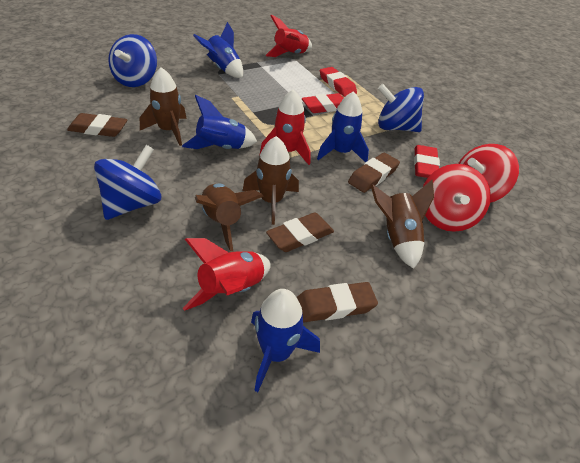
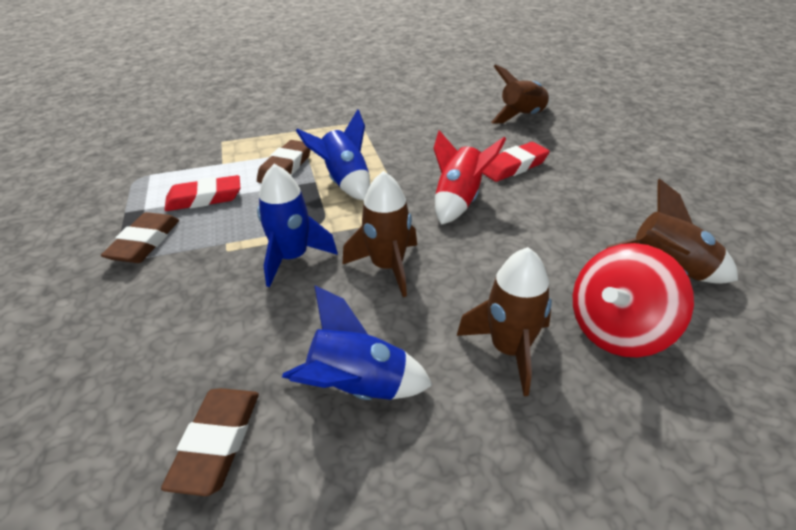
blue rocket: [182,95,257,149] [193,22,243,78] [251,289,320,392] [317,91,369,162] = 4 -> [257,164,338,287] [282,286,432,400] [296,109,370,200] = 3
blue spinning top: [94,145,161,220] [108,34,157,87] [378,84,424,132] = 3 -> none = 0
brown eraser: [67,113,128,137] [266,213,334,252] [296,282,378,323] [348,153,400,193] = 4 -> [101,212,179,263] [161,388,259,496] [257,140,311,183] = 3
red eraser: [302,93,344,113] [320,67,357,97] [414,145,440,178] = 3 -> [164,175,240,211] [482,142,550,182] = 2
red rocket: [183,238,271,311] [259,90,311,165] [266,15,312,57] = 3 -> [433,130,506,225] = 1
red spinning top: [423,164,491,232] [458,144,519,203] = 2 -> [573,243,694,357] = 1

